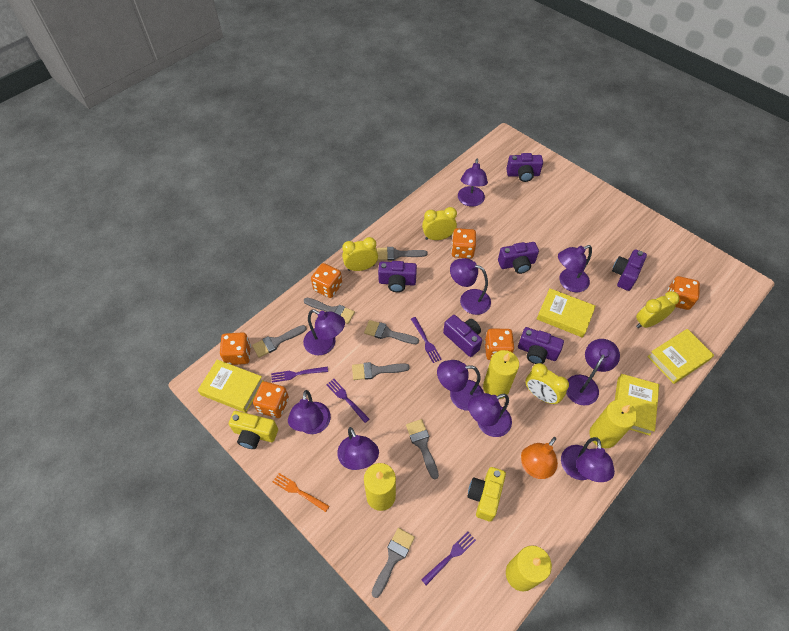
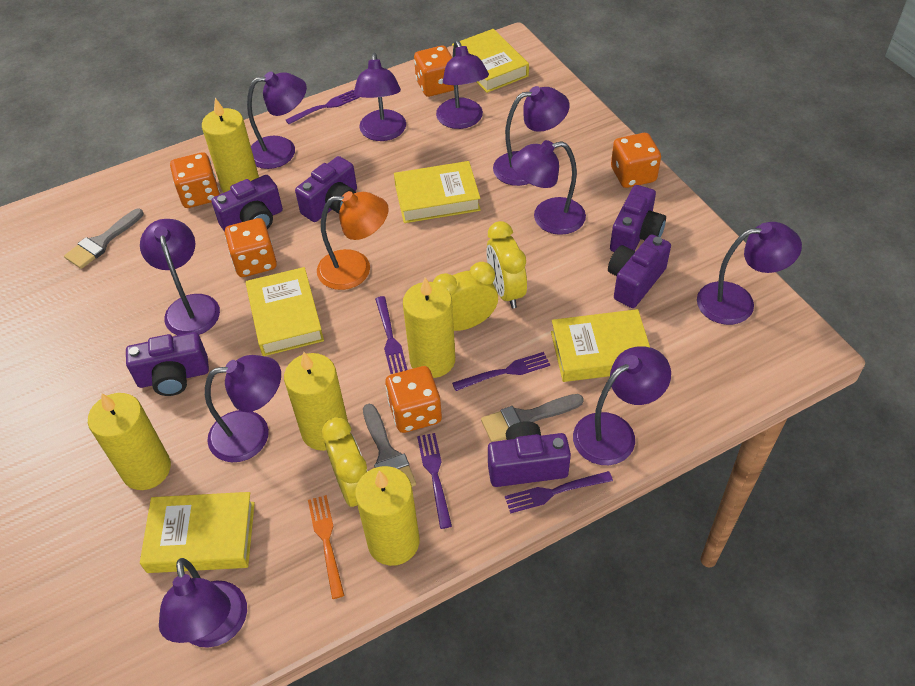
grey brush: [252,325,307,358] [304,298,355,324] [352,362,410,380] [364,320,419,344] [372,528,415,598] [377,247,428,261] [406,419,439,479] = 7 -> [64,209,143,269] [363,404,416,487] [481,394,584,442] = 3
orange dice: [220,332,251,365] [253,381,289,418] [311,263,342,298] [451,228,476,258] [485,329,514,360] [668,276,700,310] = 6 -> [170,152,220,208] [225,218,277,277] [385,366,442,433] [414,46,454,97] [611,133,661,188] = 5
purple fork: [271,367,328,383] [326,379,369,423] [411,317,442,363] [421,532,476,585] = 4 -> [286,90,360,124] [375,296,407,374] [417,433,452,529] [452,352,550,391] [505,471,613,514] = 5
yellow book: [198,360,263,413] [537,288,596,338] [615,374,659,436] [647,329,714,384] = 4 -> [140,492,255,573] [246,267,324,356] [394,161,481,223] [452,29,529,93] [551,309,650,382] = 5
yellow camera: [229,411,278,449] [467,467,506,522] = 2 -> none = 0
yellow candle: [364,463,396,511] [483,350,519,399] [506,545,552,592] [590,400,637,448] = 4 -> [88,393,171,490] [202,98,259,192] [284,352,348,451] [355,466,419,566] [403,277,455,378] = 5
yellow clock: [342,237,378,271] [422,207,457,240] [525,363,569,404] [636,291,679,328] = 4 -> [322,417,368,507] [433,262,498,331] [486,221,527,308] = 3

